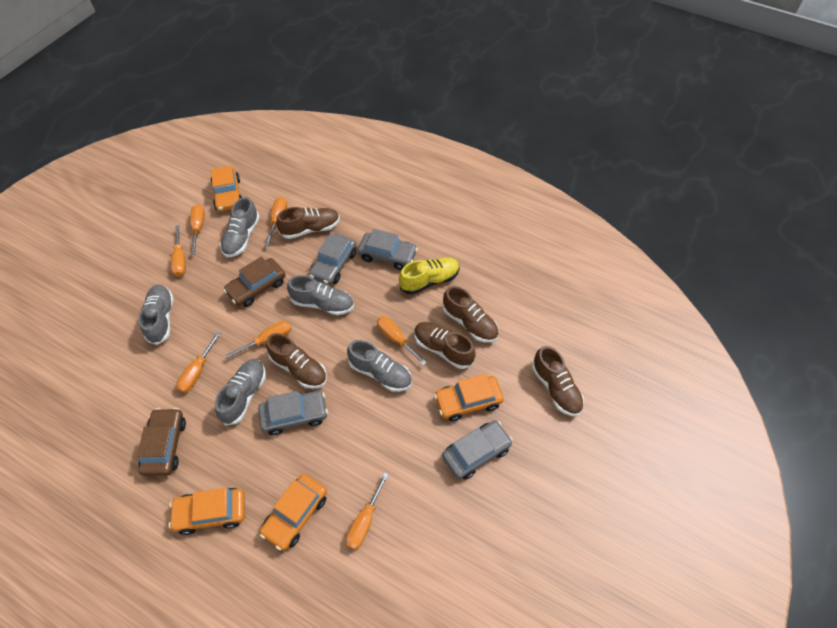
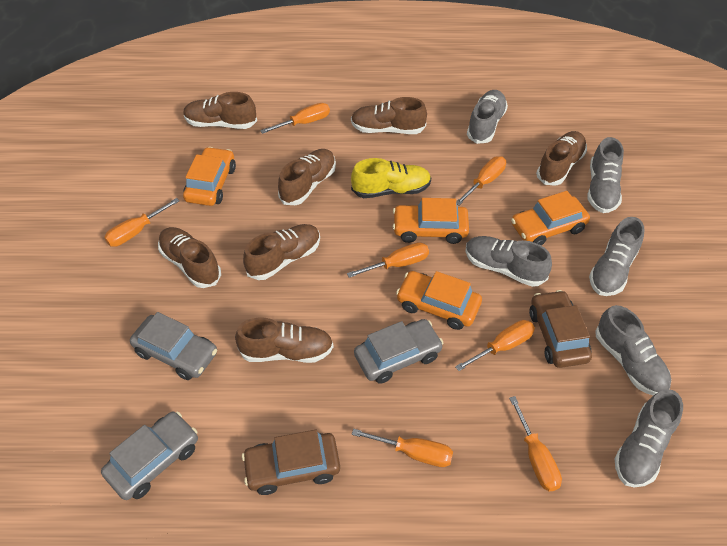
brown shoe: [266,333,327,389] [276,207,340,239] [414,322,476,369] [443,286,498,343] [532,346,584,416] = 5 -> [158,227,221,288] [183,92,257,129] [235,317,333,363] [243,224,320,280] [278,149,336,205] [351,97,427,134] [536,131,587,186] = 7
grey car: [258,391,328,435] [309,234,356,285] [358,229,418,270] [442,420,513,480] = 4 -> [101,412,198,500] [130,312,217,380] [354,319,443,384] = 3
grey shoe: [138,285,173,345] [215,359,266,426] [220,197,260,257] [287,275,354,315] [347,340,412,392] = 5 -> [465,236,552,287] [467,90,508,144] [587,137,624,213] [589,217,644,296] [595,305,671,396] [615,389,683,487] = 6

